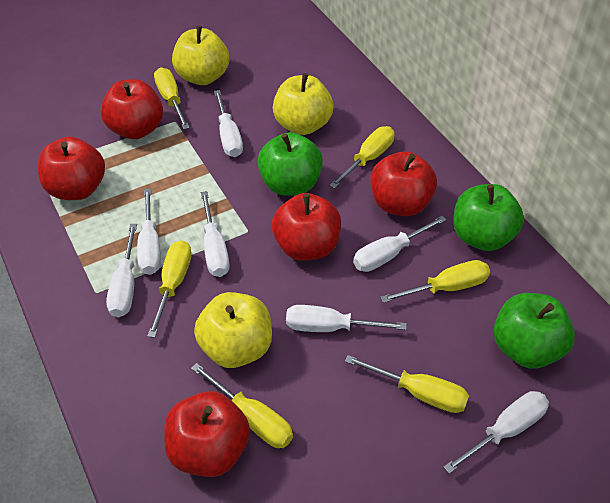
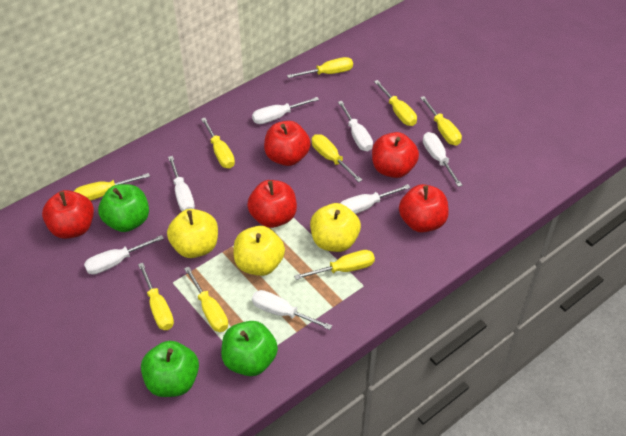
yellow screwdriver: [147,240,192,338] [154,67,190,129] [191,363,293,448] [329,126,395,189] [345,355,469,413] [380,260,490,303] = 6 -> [74,173,150,201] [138,263,174,330] [184,267,228,332] [201,118,235,169] [287,57,353,78] [294,250,375,280] [312,134,362,182] [374,80,417,126] [420,96,462,145] = 9

